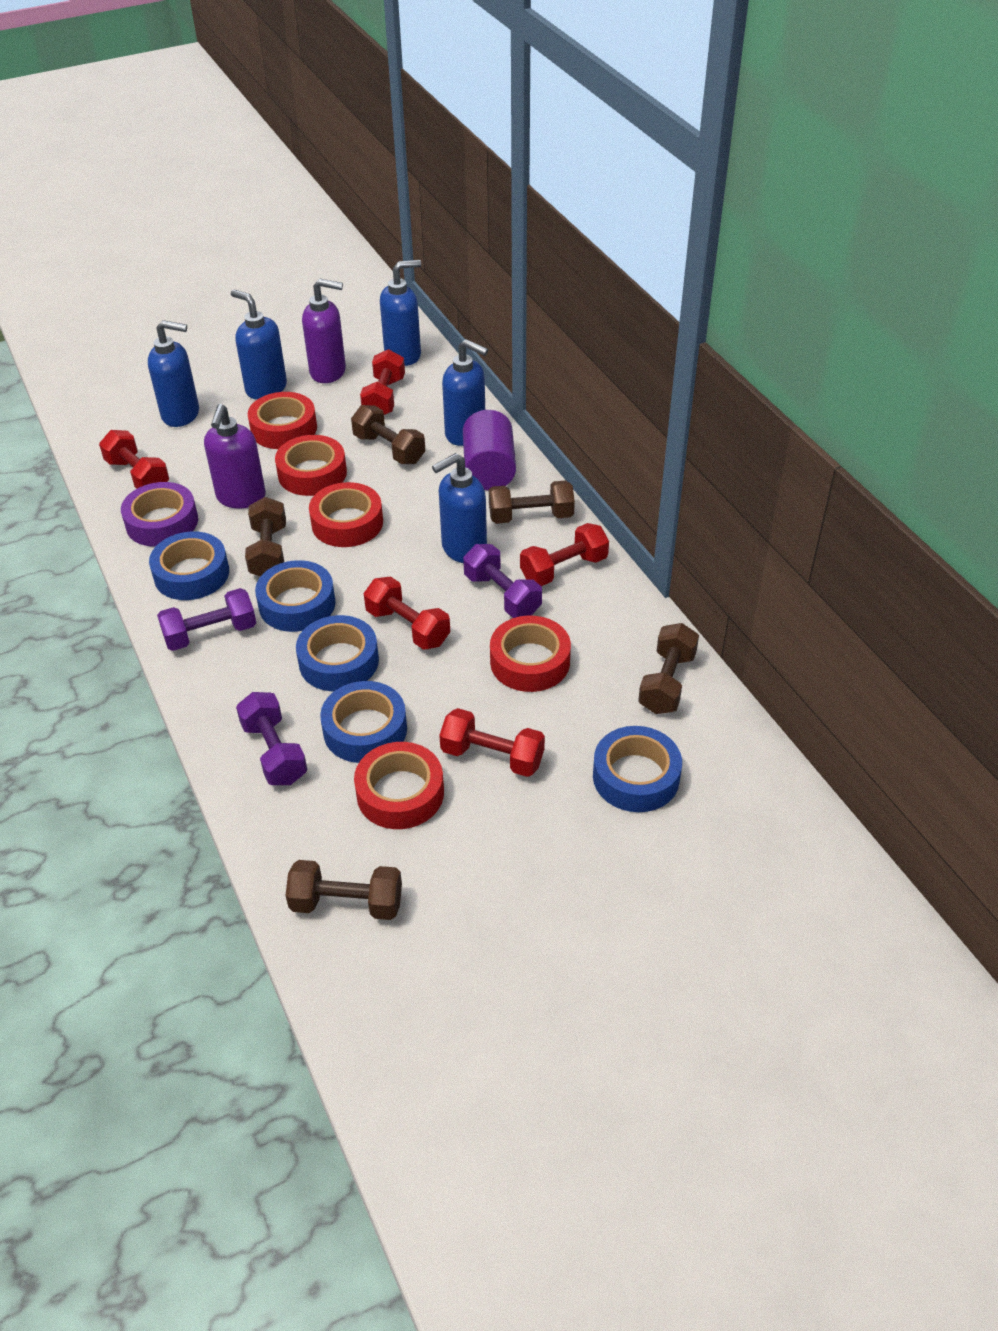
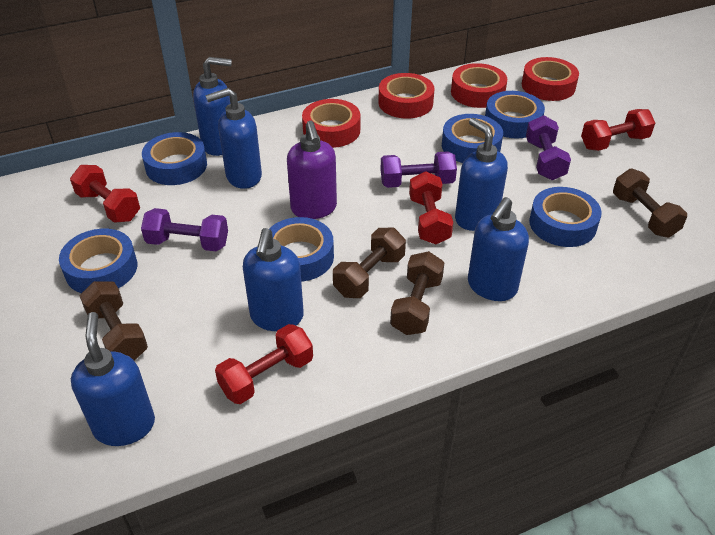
blue soap dispenser: [148,320,199,427] [231,290,287,400] [380,260,421,366] [432,453,487,563] [442,339,488,446] = 5 -> [71,312,155,446] [193,57,232,156] [205,88,262,189] [243,228,304,331] [455,118,508,231] [468,197,529,301] = 6
blue tape: [149,531,229,600] [255,560,336,632] [296,615,379,691] [320,681,407,763] [593,726,682,812] = 5 -> [59,229,137,293] [142,132,207,185] [269,217,334,282] [442,114,503,163] [485,91,545,139] [529,187,602,247] = 6
brown dumbbell: [245,497,286,577] [286,860,402,920] [351,405,425,464] [489,480,575,524] [638,623,699,714] = 5 -> [80,281,148,361] [333,228,406,298] [390,251,445,335] [613,169,687,238] = 4
purple cylinder: [463,410,516,490] = 1 -> none = 0
purple soap dispenser: [204,404,266,508] [302,279,346,383] = 2 -> [287,121,337,219] = 1
purple tape: [121,482,198,547] = 1 -> none = 0
red dumbbell: [99,430,169,489] [360,349,405,415] [364,577,450,650] [439,708,545,777] [520,523,609,586] = 5 -> [70,165,140,223] [215,324,313,404] [409,171,453,244] [581,109,655,151] = 4
red tape: [248,392,317,449] [275,435,347,496] [309,482,383,547] [354,742,444,829] [490,616,571,692] = 5 -> [302,99,360,148] [378,73,434,119] [451,63,507,108] [522,57,579,101] = 4

